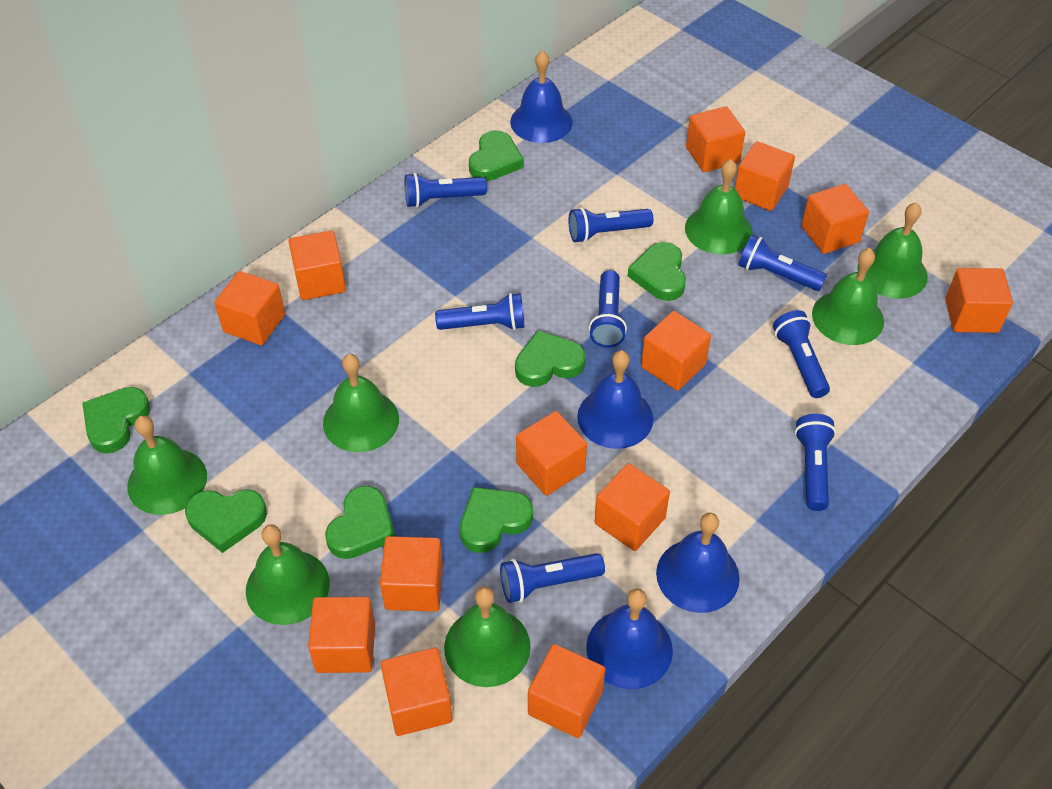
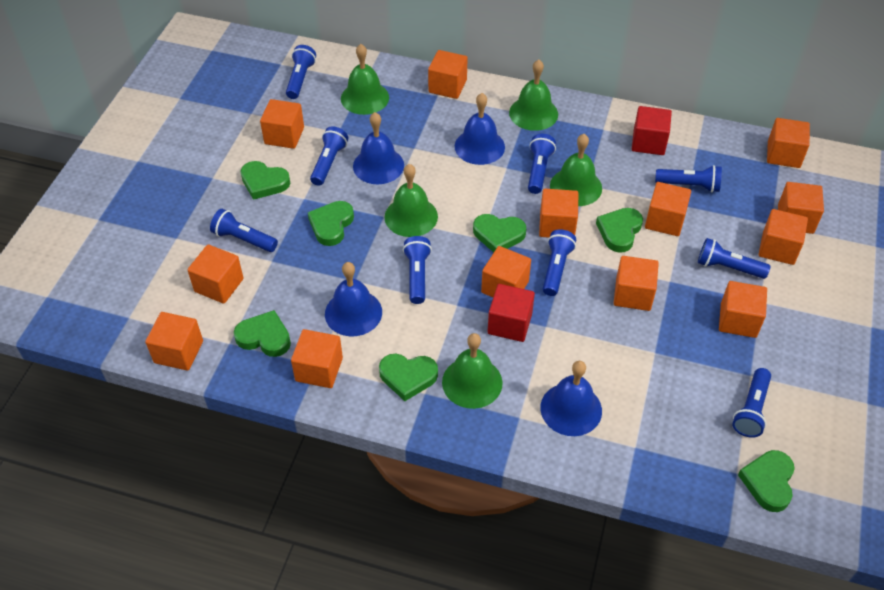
blue flashlight: [405,173,487,208] [435,293,524,330] [500,553,605,603] [569,207,653,243] [589,270,627,348] [738,235,827,291] [773,310,830,398] [795,414,836,511] = 8 -> [210,209,278,252] [286,45,316,99] [310,126,348,186] [403,236,432,304] [528,134,556,194] [543,229,576,296] [655,165,722,192] [698,238,770,279] [732,368,771,438] = 9
green bell: [127,415,207,515] [246,525,330,625] [323,354,399,452] [444,586,531,687] [685,159,752,254] [812,248,884,345] [857,202,928,298] = 7 -> [341,44,389,115] [385,164,438,237] [442,333,503,409] [509,60,558,131] [550,134,602,206] = 5
red cube: none = 0 -> [488,284,535,342] [632,106,672,155] = 2

